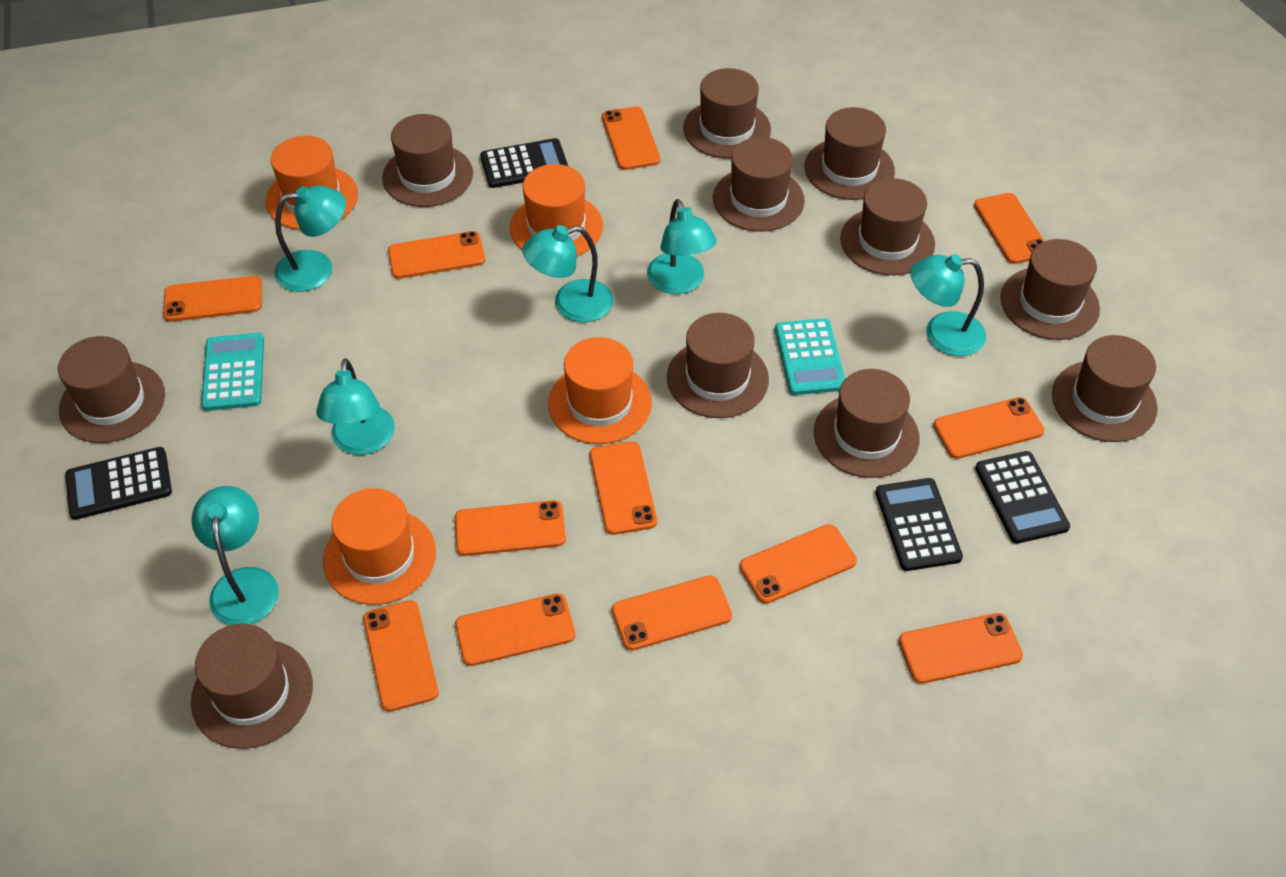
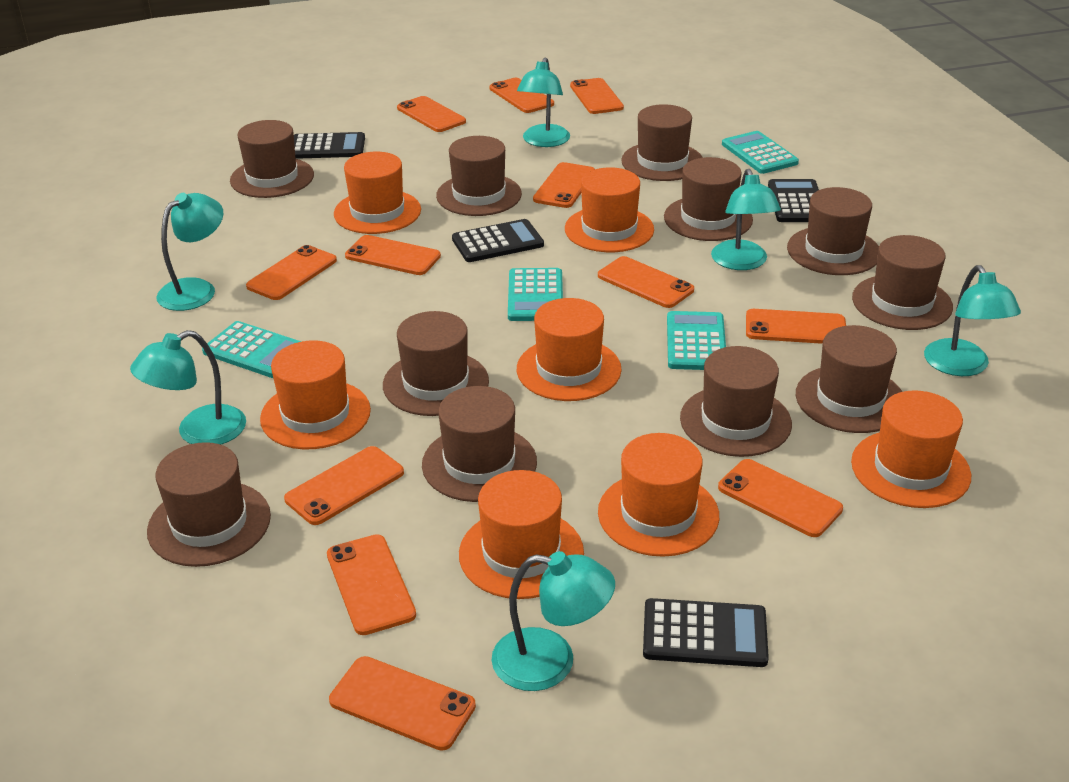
orange hat: [266,136,358,230] [323,488,436,605] [510,164,603,257] [548,337,652,444] = 4 -> [260,340,371,449] [334,152,421,234] [459,470,584,599] [517,298,622,401] [565,167,654,252] [598,433,719,557] [851,390,971,508] = 7
turquoise calculator: [201,333,264,411] [775,318,845,395] = 2 -> [202,321,302,378] [508,268,563,321] [667,311,726,370] [722,131,799,174] = 4

